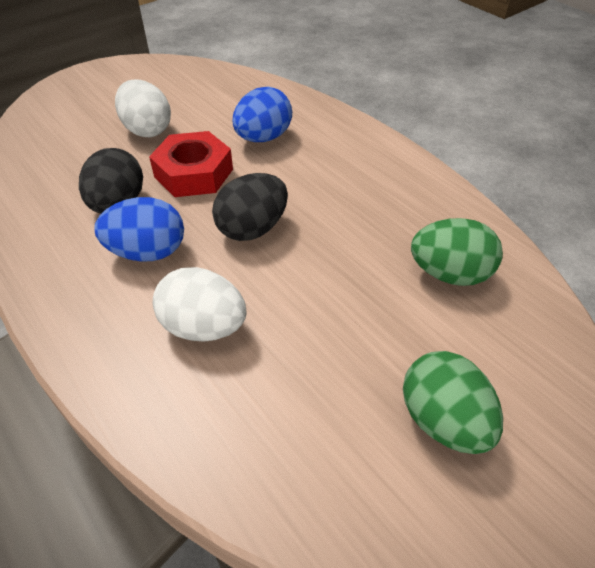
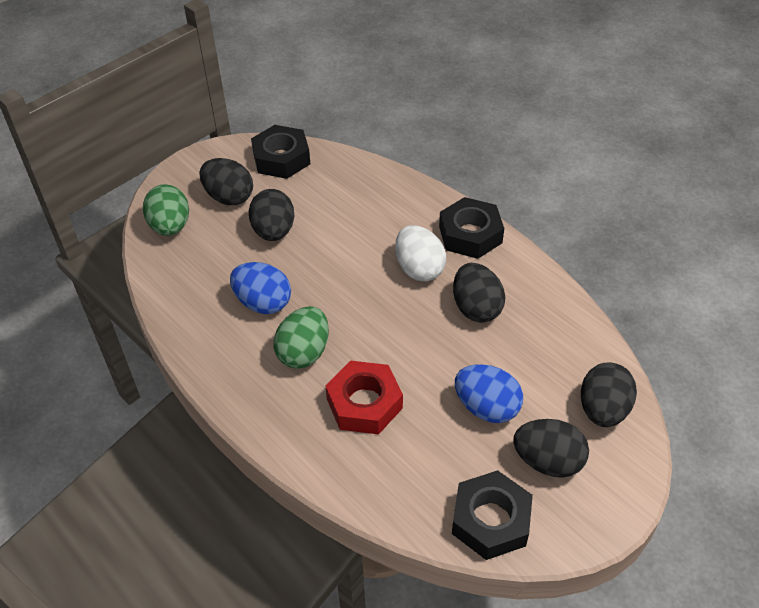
black egg: [79,148,143,214] [212,173,288,241] = 2 -> [199,158,253,205] [249,189,295,241] [453,263,505,323] [513,419,589,478] [581,362,637,427] = 5
black nut: none = 0 -> [251,125,310,179] [439,197,504,259] [452,470,533,560] = 3
white egg: [115,79,171,137] [153,267,247,342] = 2 -> [395,225,446,281] = 1

